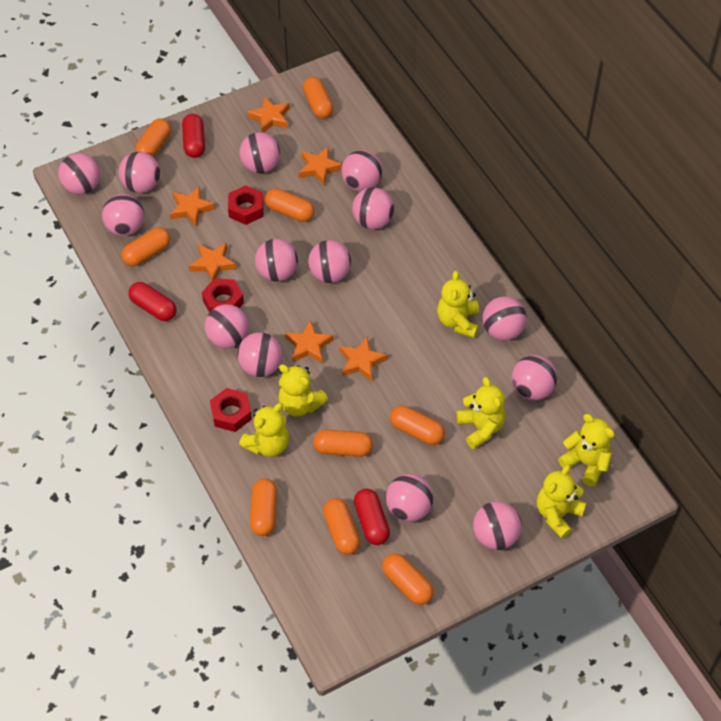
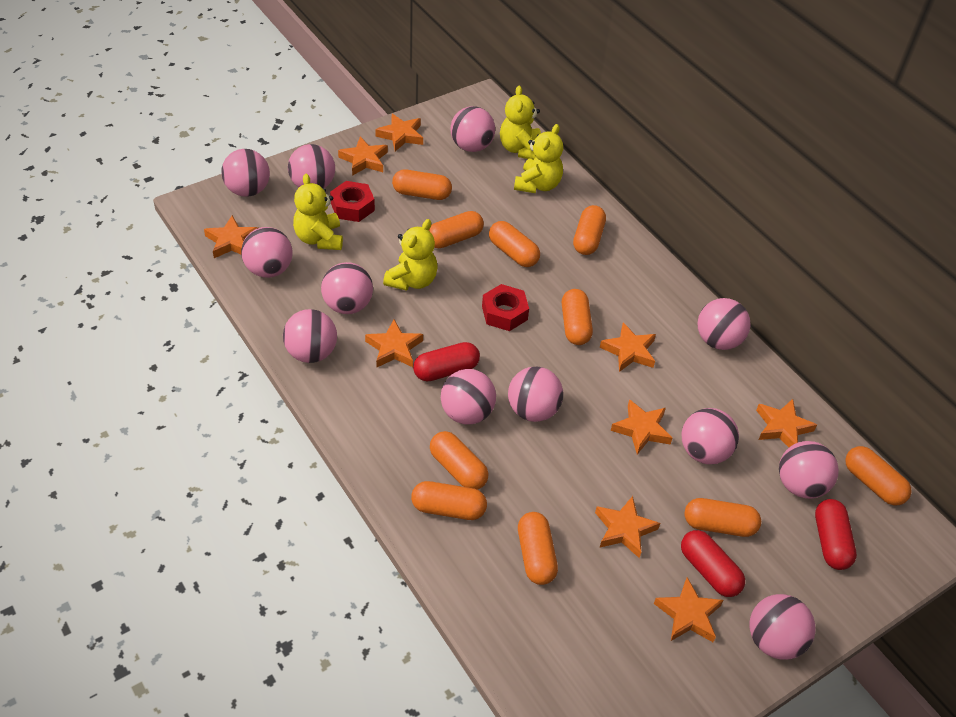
orange capsule: [121,227,170,266] [135,118,171,158] [250,478,277,536] [265,188,315,222] [303,77,333,119] [313,429,373,457] [323,498,361,555] [382,553,434,605] [390,406,445,445] = 9 -> [392,170,452,200] [411,481,487,520] [429,211,484,248] [430,431,488,490] [489,221,540,267] [518,512,558,585] [562,289,593,345] [573,205,606,255] [685,498,761,537] [845,446,912,505] = 10
orange star: [170,186,215,226] [189,243,236,281] [247,96,290,133] [285,320,334,364] [299,147,342,186] [339,337,387,382] = 6 -> [204,215,258,258] [338,137,388,176] [365,320,423,367] [375,114,423,151] [595,496,660,558] [600,322,656,372] [611,399,672,454] [654,577,724,642] [756,399,817,447] = 9
pink ball: [58,153,100,194] [102,194,144,236] [119,152,160,193] [205,304,249,349] [237,332,282,377] [239,132,280,173] [255,239,298,282] [308,240,351,283] [341,150,382,191] [352,187,394,229] [386,474,433,522] [473,501,522,550] [483,296,527,340] [512,355,557,400] = 14 -> [221,149,270,197] [241,227,293,278] [283,309,337,363] [288,144,335,188] [321,262,373,314] [441,369,496,424] [450,106,495,152] [508,367,563,422] [682,408,739,464] [697,298,751,350] [750,594,816,660] [779,441,839,499] = 12
red nut: [202,278,244,313] [210,388,252,432] [228,185,264,225] = 3 -> [330,181,375,222] [482,284,529,331] = 2
yellow teddy bear: [239,403,289,457] [278,364,328,416] [437,271,479,338] [456,377,505,449] [537,465,586,539] [558,414,615,486] = 6 -> [293,174,343,250] [383,219,438,291] [500,86,541,160] [514,124,563,193] = 4

